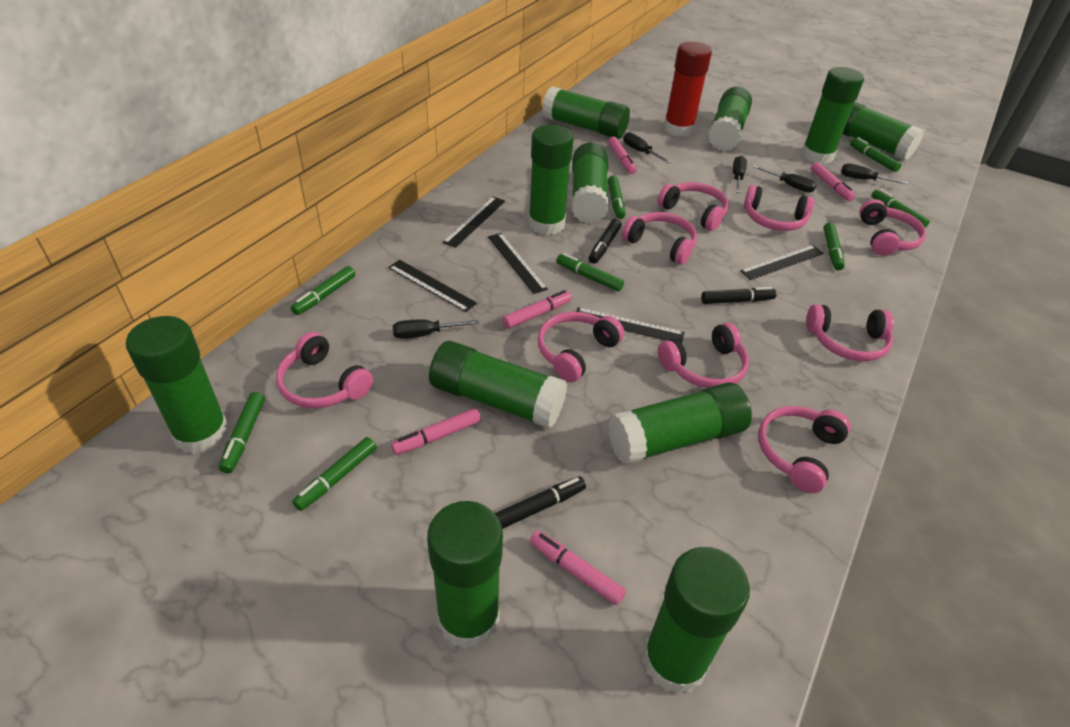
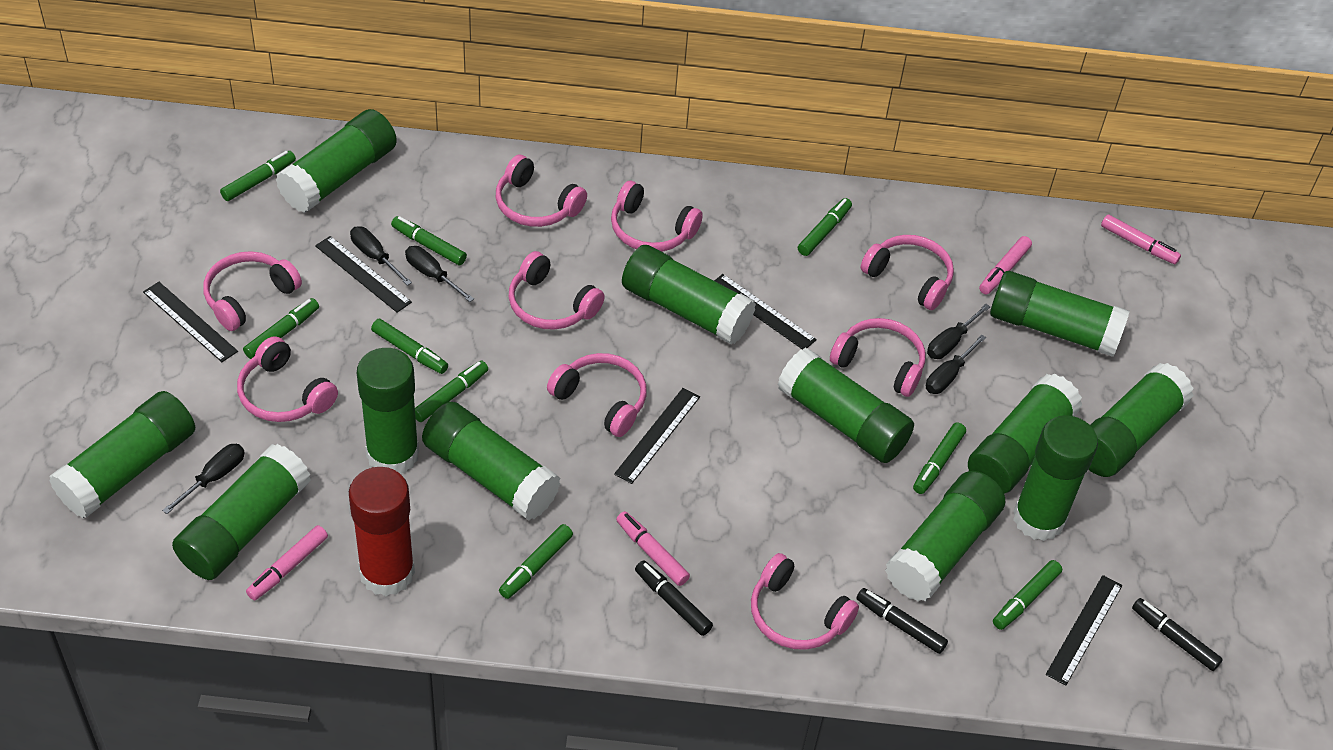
green glue stick: [126,316,229,455] [427,501,503,649] [429,341,567,429] [528,125,574,235] [542,86,630,139] [572,143,609,223] [608,383,752,465] [643,547,750,694] [708,87,752,151] [801,67,864,164] [842,102,924,160] = 11 -> [49,391,195,518] [172,444,311,580] [276,109,397,213] [357,348,419,473] [422,402,561,520] [622,245,756,344] [777,347,914,463] [885,471,1005,602] [968,373,1082,494] [990,271,1130,357] [1013,415,1098,541] [1088,363,1194,477] = 12
green marker: [219,392,265,473] [291,266,355,315] [292,437,376,511] [556,253,624,291] [608,176,625,219] [823,222,845,270] [850,137,901,172] [871,189,930,228] = 8 -> [220,151,296,201] [243,298,319,359] [371,319,448,374] [391,216,467,265] [415,360,488,422] [499,524,573,599] [798,198,852,256] [913,422,966,494] [993,560,1062,630] = 9
pink marker: [391,408,481,455] [503,290,572,329] [530,531,626,605] [608,137,637,174] [811,162,855,201] = 5 -> [246,525,328,601] [616,511,690,586] [979,236,1032,294] [1101,214,1181,264] = 4

